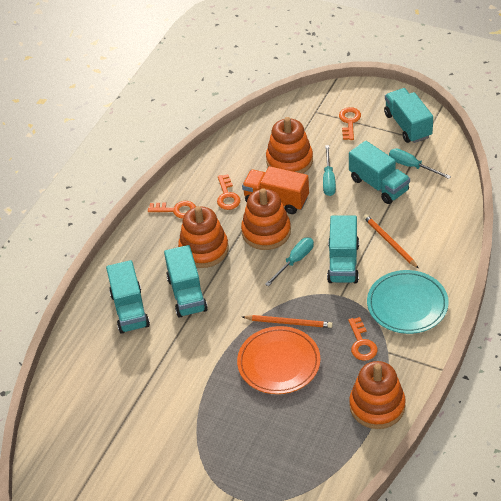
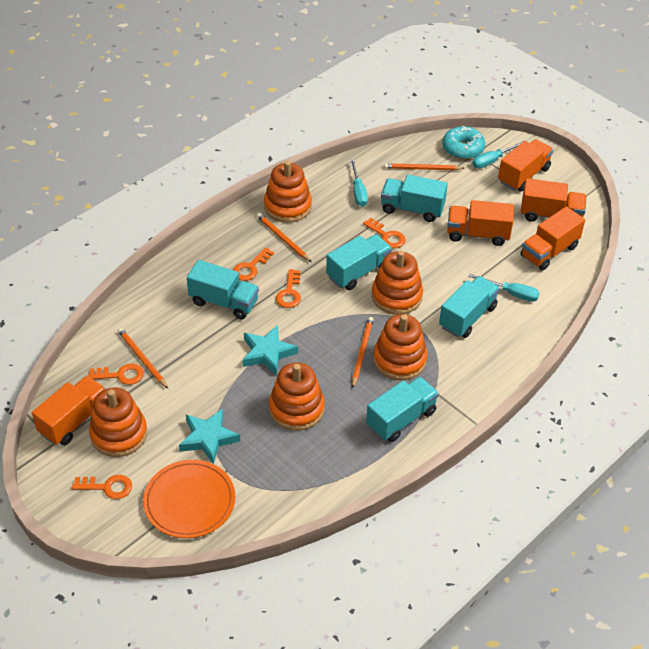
orange key: [148,201,196,219] [217,174,240,210] [339,107,361,140] [348,317,378,361] = 4 -> [72,475,132,499] [88,363,144,385] [233,247,274,281] [276,269,301,308] [363,218,406,248] = 5
orange pencil: [243,315,333,328] [363,214,419,269] = 2 -> [118,328,168,389] [257,213,311,262] [352,317,374,388] [384,163,464,170] = 4
orange stacking toy: [178,206,229,268] [241,188,291,250] [266,117,313,174] [349,361,406,429] = 4 -> [89,388,147,457] [264,161,312,223] [269,362,325,431] [371,250,423,315] [373,314,427,380] = 5
orange truck: [242,166,309,214] = 1 -> [32,376,106,445] [447,200,514,246] [498,139,553,192] [521,178,587,222] [521,206,585,270] = 5
turquoise donut: none = 0 -> [442,126,485,159] = 1
turquoise plate: [367,270,449,334] = 1 -> none = 0
turquoise star: none = 0 -> [179,408,240,464] [242,325,298,376] = 2

